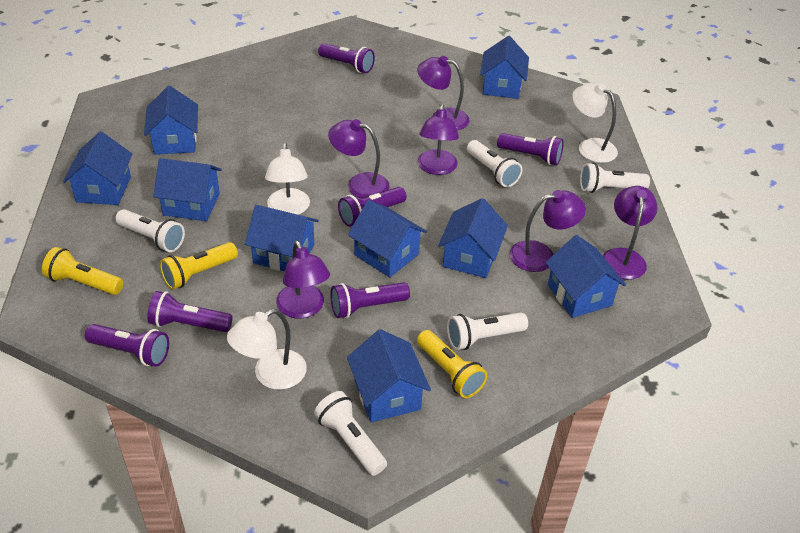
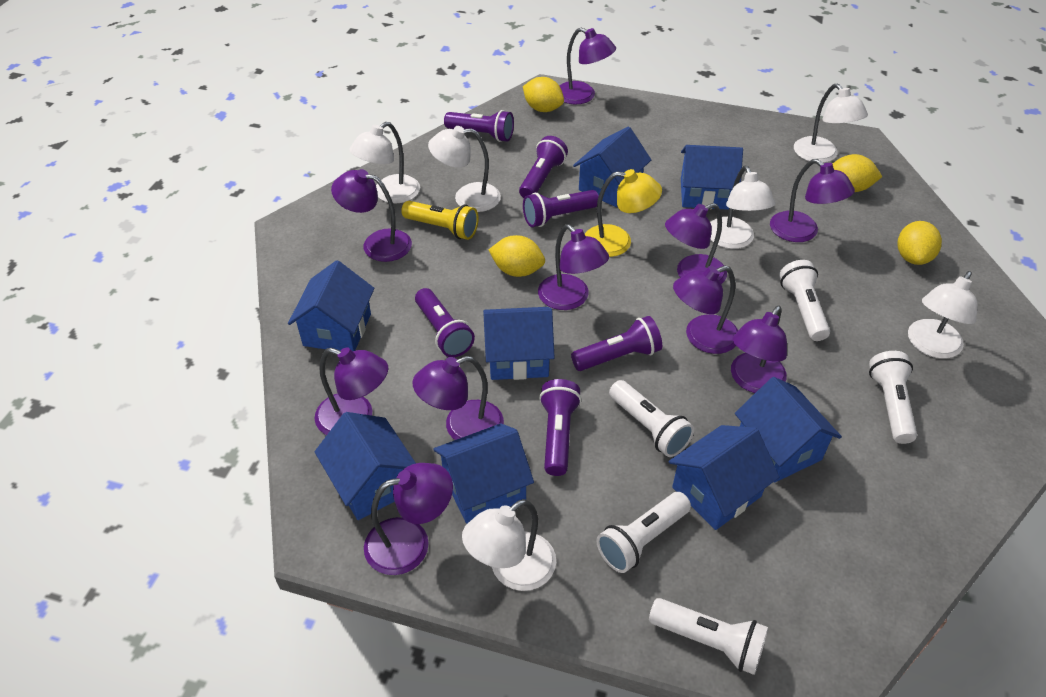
blue house: [63,132,132,205] [144,86,198,155] [153,158,222,221] [245,205,319,271] [347,329,431,422] [348,200,427,278] [438,198,508,278] [480,36,529,99] [545,235,626,318] = 9 -> [288,260,374,351] [315,412,416,520] [434,423,534,524] [483,307,555,380] [573,127,651,207] [668,425,779,530] [681,145,743,210] [735,377,842,482] = 8
purple lamp: [276,240,330,319] [328,119,389,199] [417,56,470,130] [418,104,459,175] [510,190,586,272] [603,186,658,280] = 6 -> [314,347,388,435] [331,169,412,262] [364,463,453,575] [412,356,504,440] [538,224,609,310] [560,28,616,105] [665,203,727,284] [673,266,738,354] [731,306,787,393] [770,159,855,242] = 10
white lamp: [227,309,307,390] [265,143,310,215] [572,83,618,163] = 3 -> [349,122,420,203] [428,126,501,212] [462,499,556,591] [710,165,775,249] [794,84,868,163] [908,271,978,359] = 6
yellow flashlight: [42,247,123,295] [160,242,238,290] [417,330,487,398] = 3 -> [401,201,479,240] = 1
yellow lamp: none = 0 -> [585,169,662,257] = 1
yellow lemon: none = 0 -> [489,235,545,277] [523,77,564,112] [833,154,883,192] [898,221,942,265] = 4

